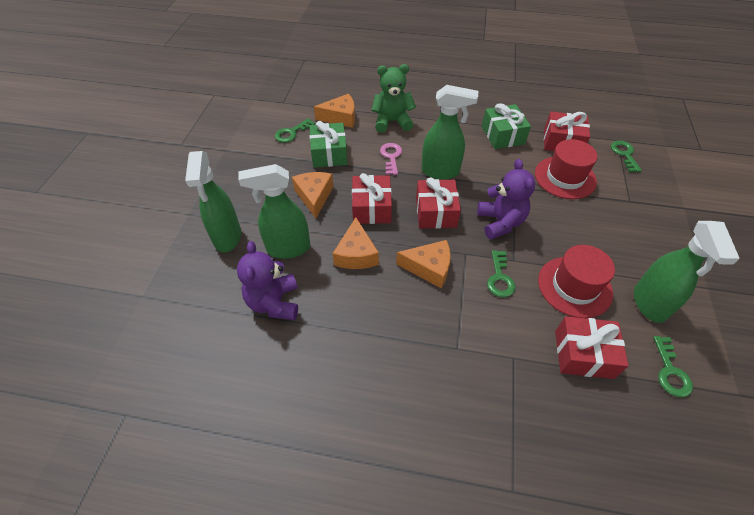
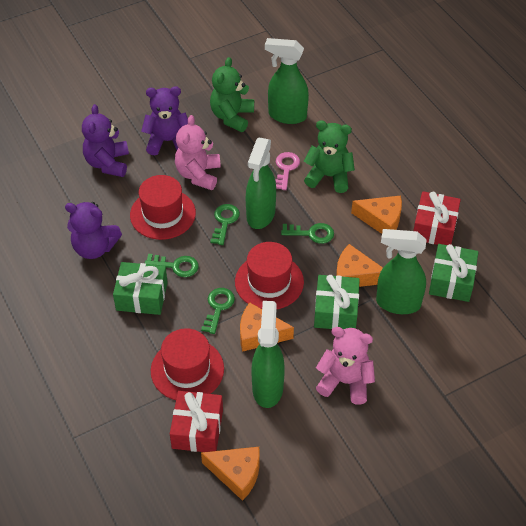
green gift: [309,121,348,168] [482,103,531,149] = 2 -> [113,262,168,315] [314,275,360,330] [429,244,478,302] = 3
green teddy bear: [371,64,416,133] = 1 -> [210,57,254,132] [304,120,355,193] = 2
pink teddy bear: none = 0 -> [175,115,221,190] [316,327,375,404] = 2
purple teddy bear: [237,241,298,320] [477,159,535,239] = 2 -> [65,202,122,259] [82,104,129,177] [141,86,188,155] = 3
red gift: [352,173,392,224] [416,177,461,229] [544,112,590,151] [555,316,629,379] = 4 -> [170,391,223,452] [413,191,461,245] = 2
red hat: [535,139,598,199] [538,245,615,318] = 2 -> [130,175,196,240] [151,328,224,400] [235,242,304,310] = 3

